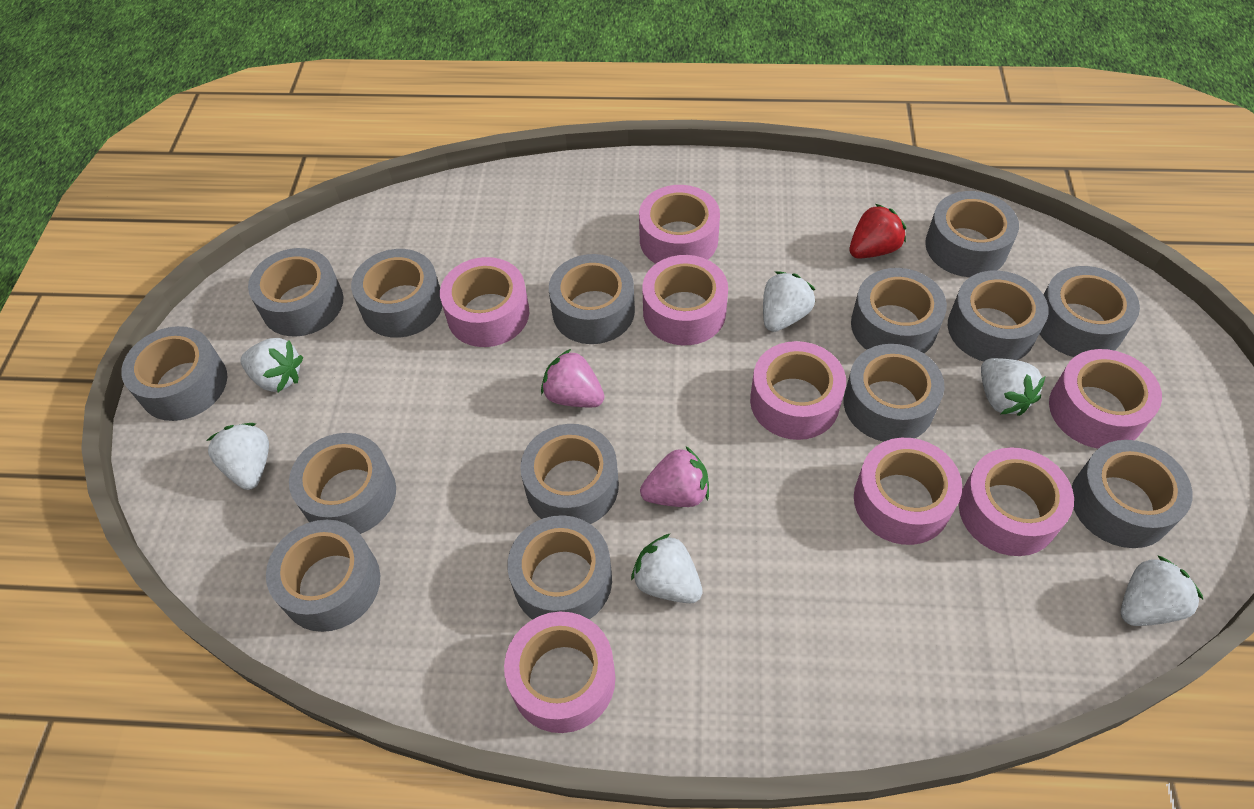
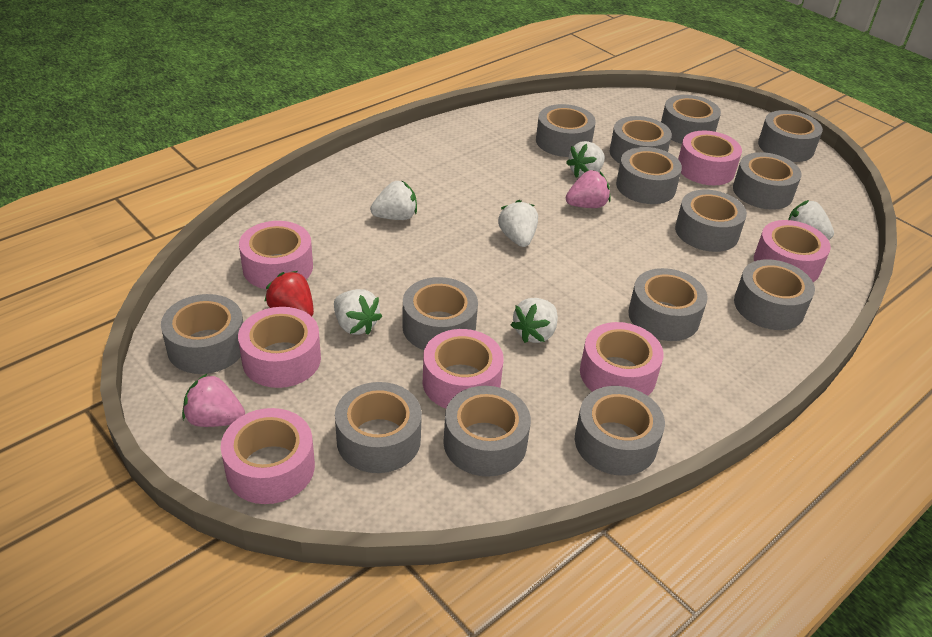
pink tape: [440,257,529,347] [504,612,615,733] [639,185,720,264] [642,255,728,345] [750,341,846,440] [854,438,962,545] [959,447,1074,556] [1049,349,1162,449] = 8 -> [221,408,315,504] [238,307,321,388] [239,221,313,289] [423,329,504,408] [580,322,664,396] [678,130,742,185] [754,220,831,282] = 7

